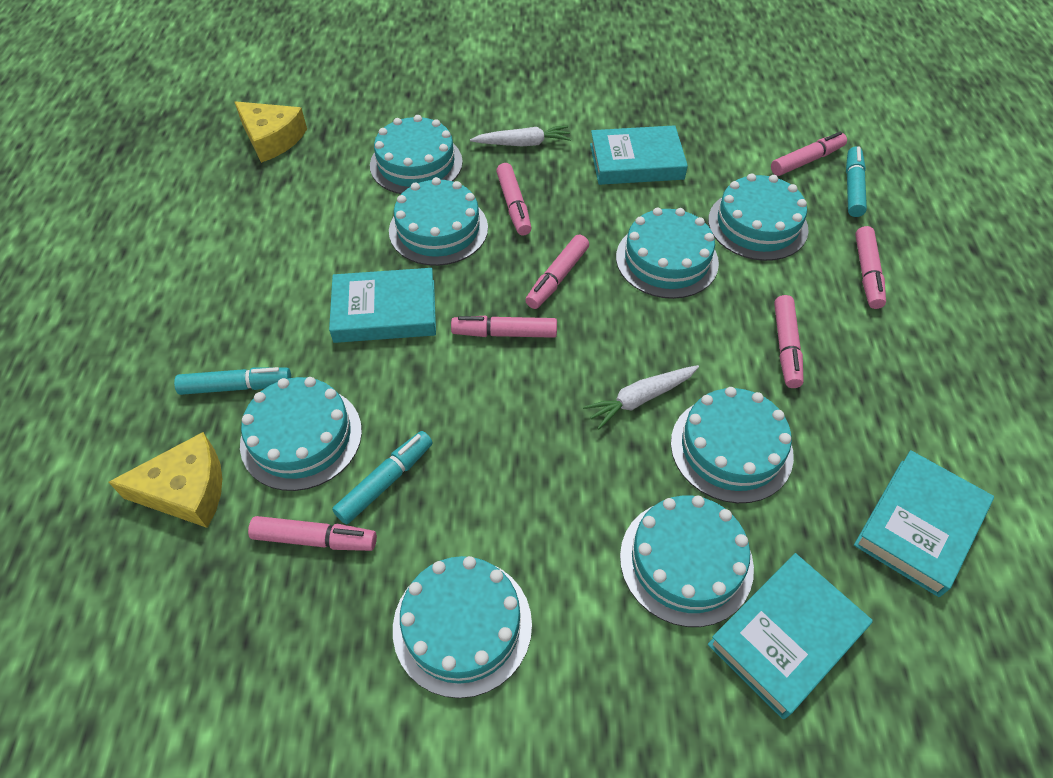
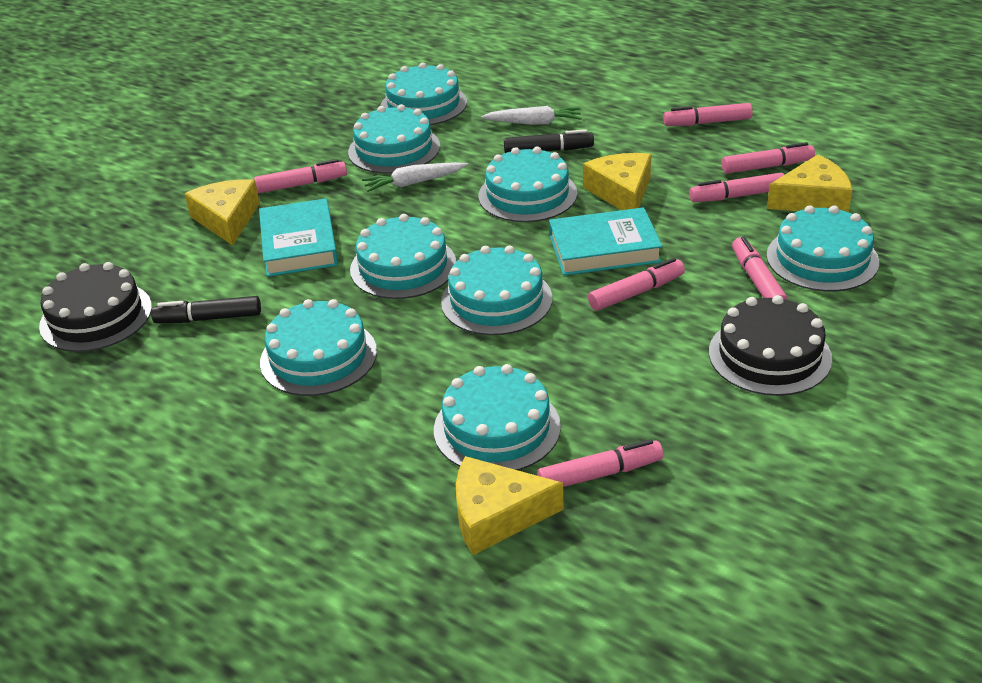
black cake: none = 0 -> [39,262,152,352] [709,295,832,396] = 2
black marker: none = 0 -> [151,296,261,323] [504,129,594,153] = 2
turquoise book: [329,268,436,343] [590,125,688,185] [708,553,873,719] [854,450,994,597] = 4 -> [259,198,338,277] [549,207,663,276] = 2
turquoise marker: [174,367,291,395] [332,431,433,524] [846,147,867,217] = 3 -> none = 0
yellow cheese: [109,432,222,528] [234,101,307,163] = 2 -> [184,179,260,245] [456,456,564,555] [583,153,651,210] [767,154,852,212] = 4

